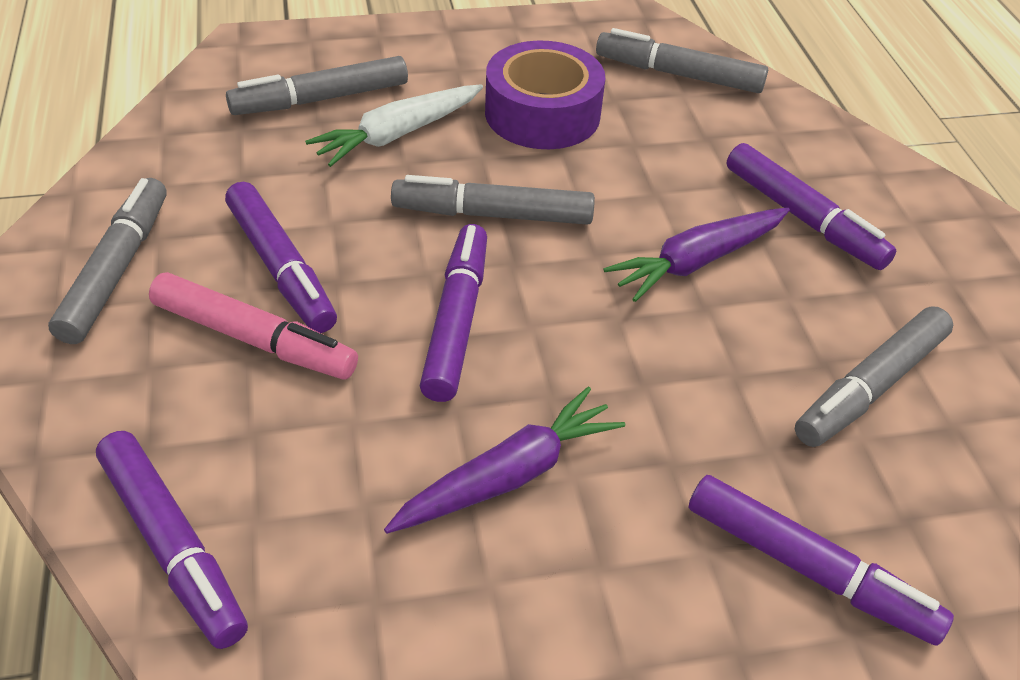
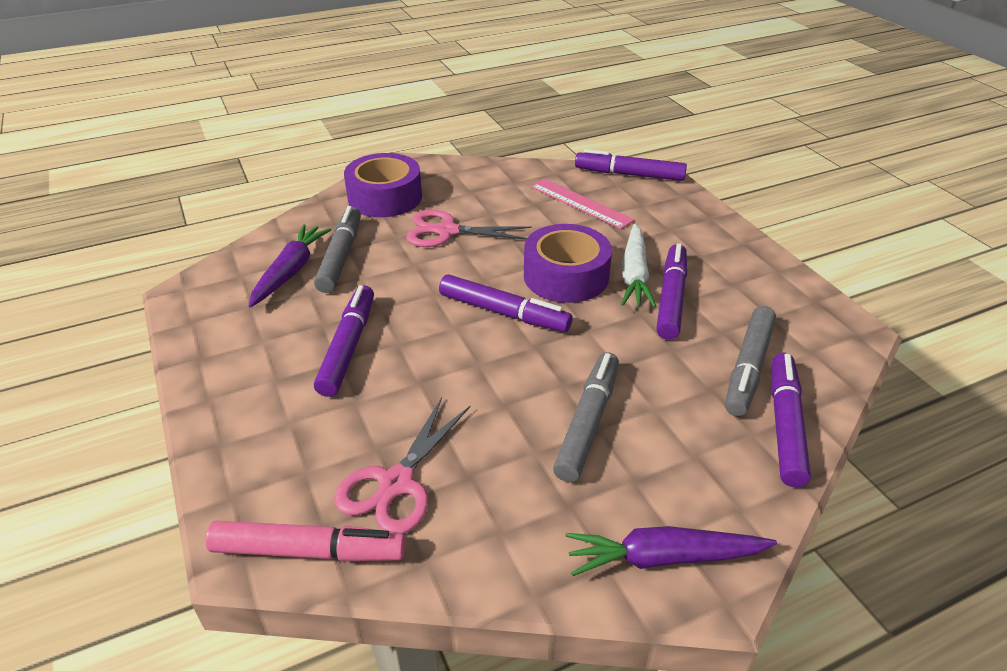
grey marker: [48,178,166,344] [226,56,408,115] [391,175,595,225] [596,28,768,93] [795,306,953,447] = 5 -> [314,206,361,293] [553,352,619,482] [725,306,776,416] = 3
pink ruler: none = 0 -> [531,179,635,229] = 1
pink scissors: none = 0 -> [334,397,470,534] [406,210,532,247] = 2
purple tape: [485,40,605,149] = 1 -> [344,153,422,217] [524,224,612,303] = 2

